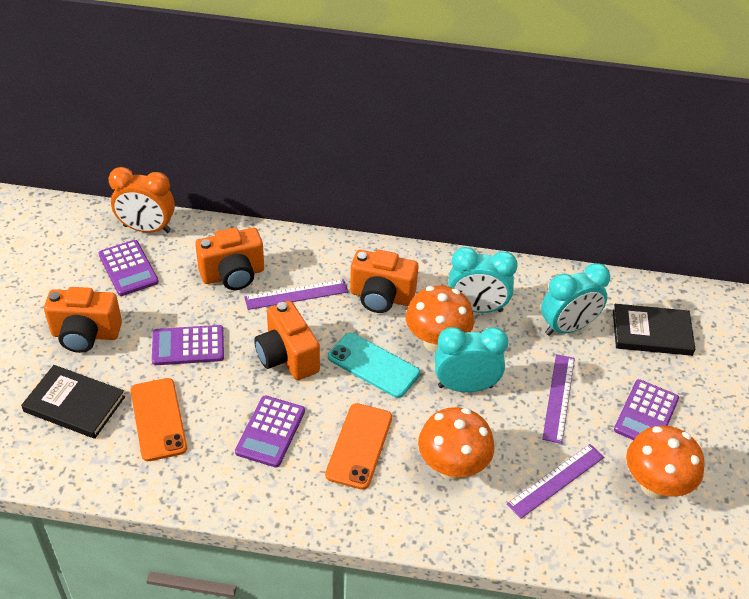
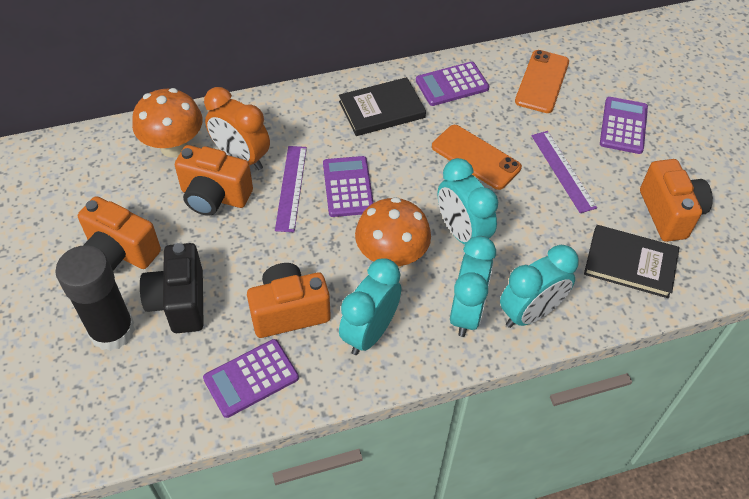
black camera: none = 0 -> [140,243,204,333] = 1
black glue stick: none = 0 -> [55,245,135,351] = 1
orange mushroom: [406,285,474,353] [418,407,495,480] [626,426,705,499] = 3 -> [132,88,202,158] [355,197,431,269] = 2
purple ruler: [244,279,348,310] [507,444,604,519] [542,354,575,444] = 3 -> [275,146,307,232] [531,131,597,213] = 2
turquoise clock: [434,327,508,392] [448,247,518,313] [541,263,610,336] = 3 -> [339,258,401,355] [438,158,498,245] [450,236,496,337] [500,245,579,328] = 4
turquoise phone: [328,333,420,398] = 1 -> none = 0

